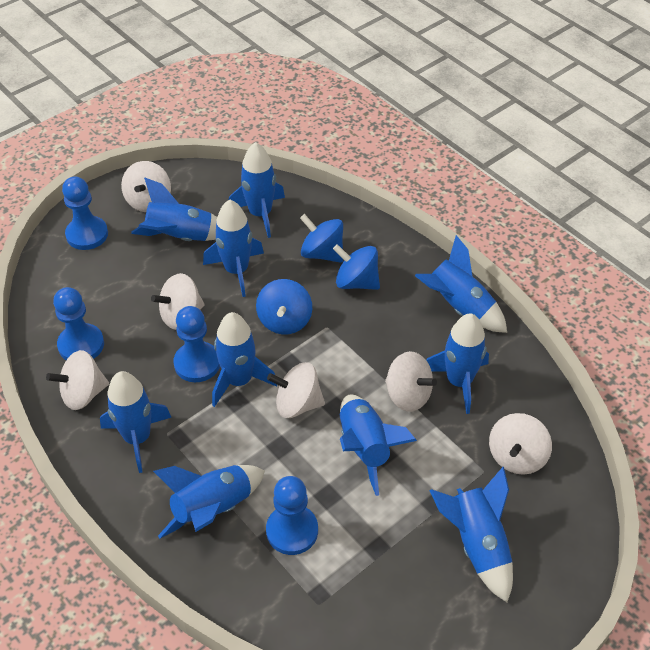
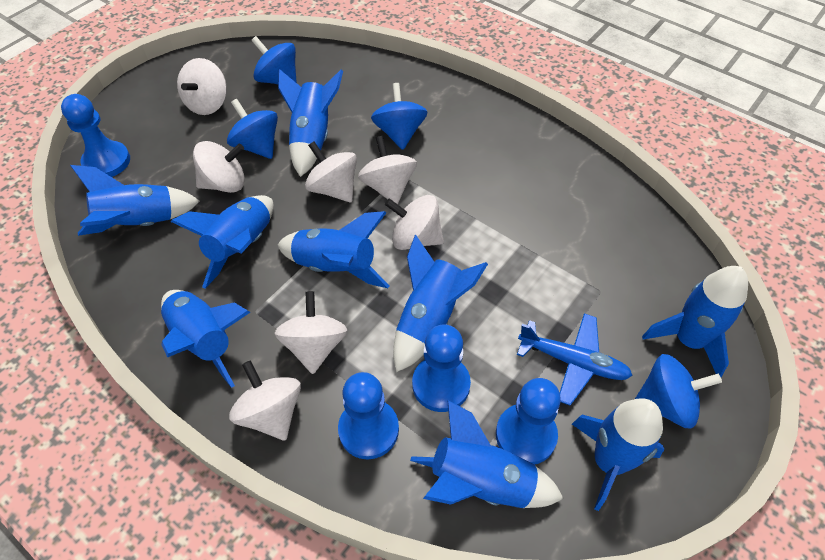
blue plane: none = 0 -> [517,313,633,405] = 1
blue rocket: [100,371,172,473] [131,178,217,241] [153,465,265,538] [203,199,264,297] [212,312,277,407] [229,142,285,238] [340,395,417,496] [415,235,507,333] [426,313,489,414] [429,467,513,602] = 10 -> [70,165,200,236] [161,290,250,388] [170,195,274,288] [277,211,389,288] [278,69,343,177] [393,234,488,372] [410,400,564,508] [572,398,664,511] [642,266,748,377] = 9
blue spinning top: [256,279,312,335] [300,214,343,263] [333,244,380,290] = 3 -> [227,99,278,159] [251,36,297,84] [371,83,427,150] [635,354,722,429] = 4
white spinning top: [46,350,109,410] [121,161,171,212] [151,273,205,330] [267,362,325,418] [385,351,437,412] [489,413,552,475] = 6 -> [177,58,227,115] [193,141,245,193] [229,360,301,441] [274,291,347,374] [305,141,357,202] [358,136,417,204] [385,195,444,250] = 7

